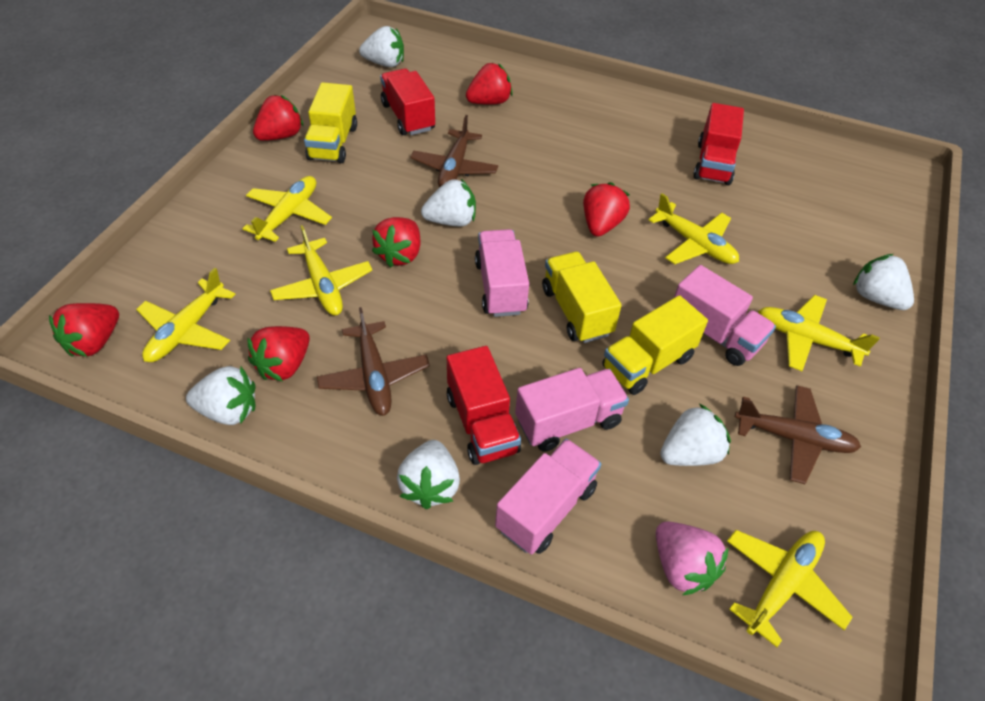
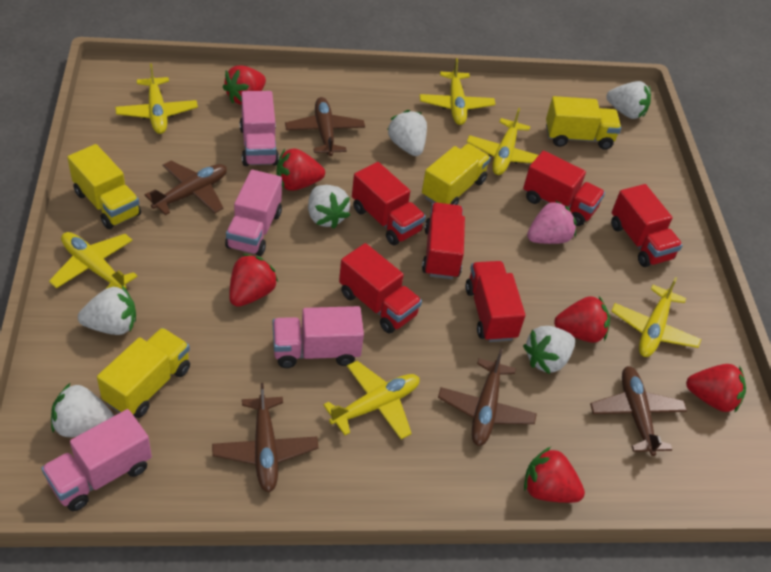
brown plane: [317,307,430,416] [410,115,498,187] [735,385,861,484] = 3 -> [145,161,227,215] [212,383,318,492] [285,97,365,156] [438,348,537,446] [590,366,687,456] = 5
red truck: [380,68,435,135] [447,346,521,465] [693,103,744,185] = 3 -> [339,243,422,334] [352,162,426,245] [422,203,465,279] [465,261,525,342] [523,151,605,226] [611,184,683,267] = 6
yellow truck: [304,82,357,163] [542,252,622,343] [602,295,708,395] = 3 -> [67,144,141,229] [97,328,190,418] [422,144,491,205] [546,96,621,150] = 4

